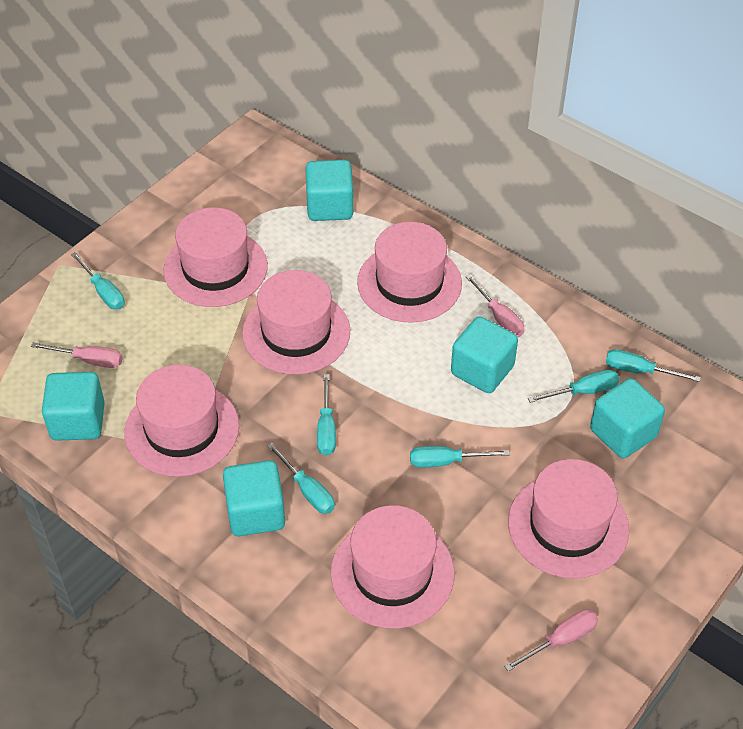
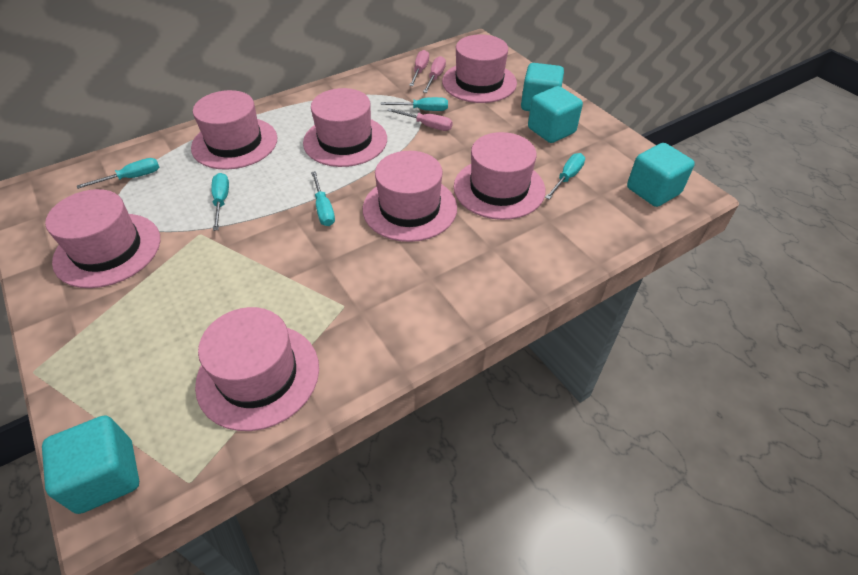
pink hat: [124,365,239,477] [163,207,268,307] [242,270,350,375] [331,505,454,629] [357,222,462,323] [508,459,629,579] = 6 -> [45,189,160,288] [191,90,277,170] [195,307,319,431] [303,88,387,167] [363,151,457,242] [442,34,517,103] [454,132,545,220] = 7
turquoise cube: [42,372,105,441] [223,460,285,536] [305,160,353,221] [451,316,518,393] [590,378,665,458] = 5 -> [42,415,139,514] [521,63,564,111] [528,86,583,143] [627,143,695,207] = 4
turquoise screwdriver: [71,252,125,309] [267,443,335,514] [317,374,336,456] [410,446,510,467] [528,370,619,403] [606,349,701,382] = 6 -> [77,158,159,189] [211,173,229,231] [311,171,335,226] [380,97,448,111] [545,153,585,200] = 5

